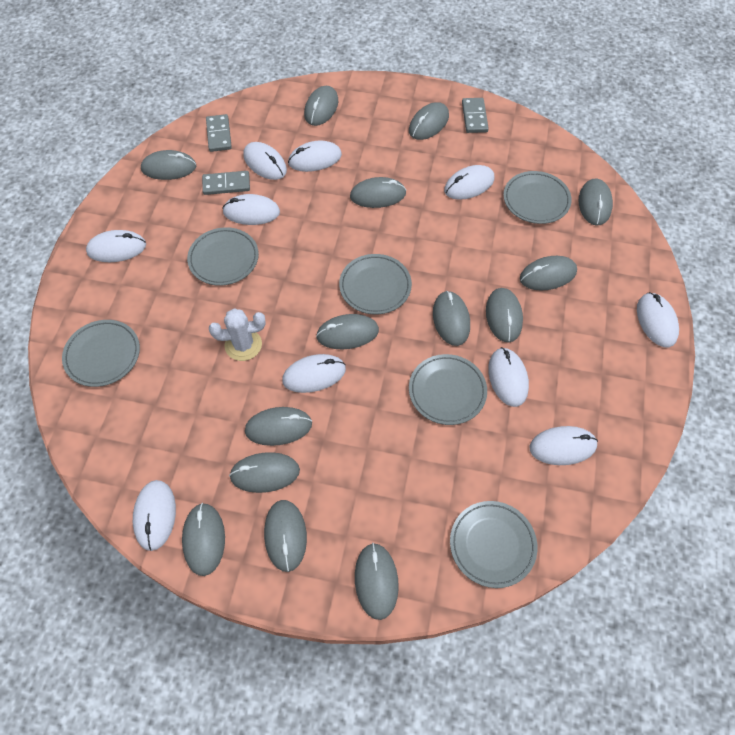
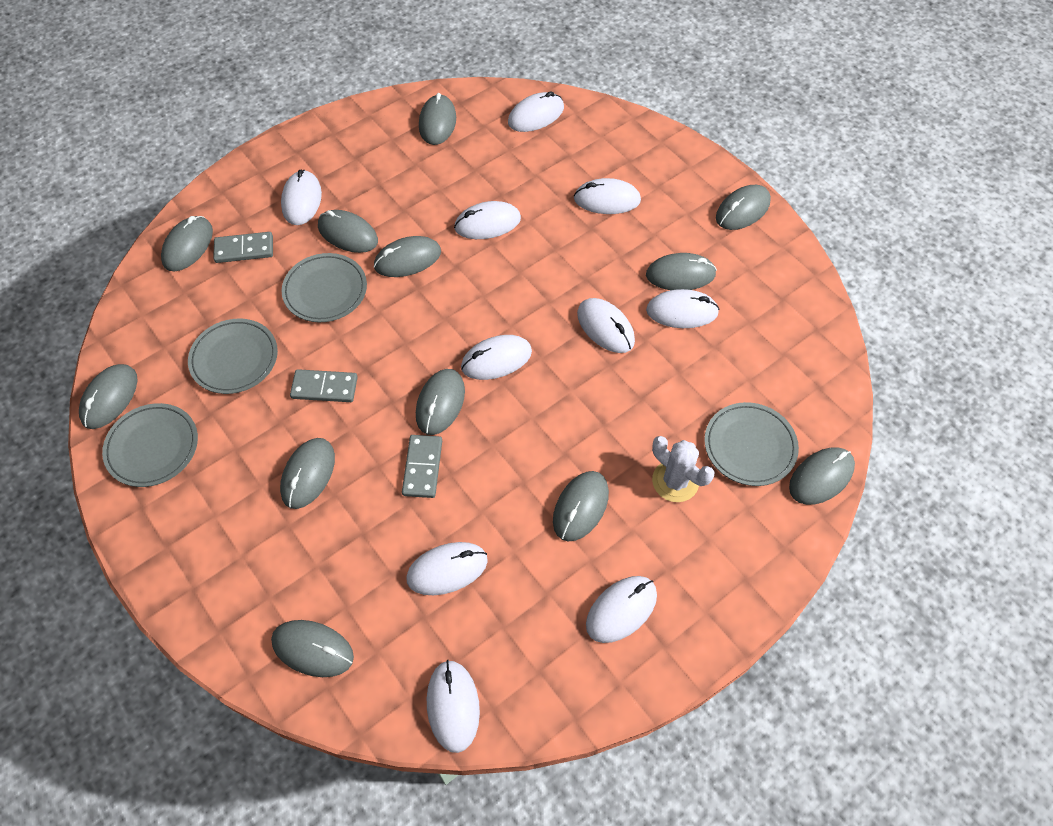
grey mouse: [141,150,196,180] [182,503,225,576] [229,452,300,493] [245,407,312,446] [264,500,307,572] [304,86,338,126] [316,314,379,349] [350,177,406,208] [355,543,399,620] [409,102,449,140] [433,291,470,346] [486,288,523,343] [520,256,577,291] [579,178,613,226] = 14 -> [79,364,138,429] [161,216,213,271] [271,620,354,677] [280,438,335,509] [318,210,378,253] [374,236,441,277] [416,369,465,435] [419,93,456,145] [553,471,609,542] [646,253,717,290] [716,185,771,230] [789,447,855,505] = 12
grey plate: [62,320,140,387] [187,227,259,286] [339,254,412,315] [409,354,487,425] [450,501,537,588] [503,171,572,224] = 6 -> [102,403,198,487] [188,319,278,394] [281,253,367,322] [704,402,799,486] = 4

